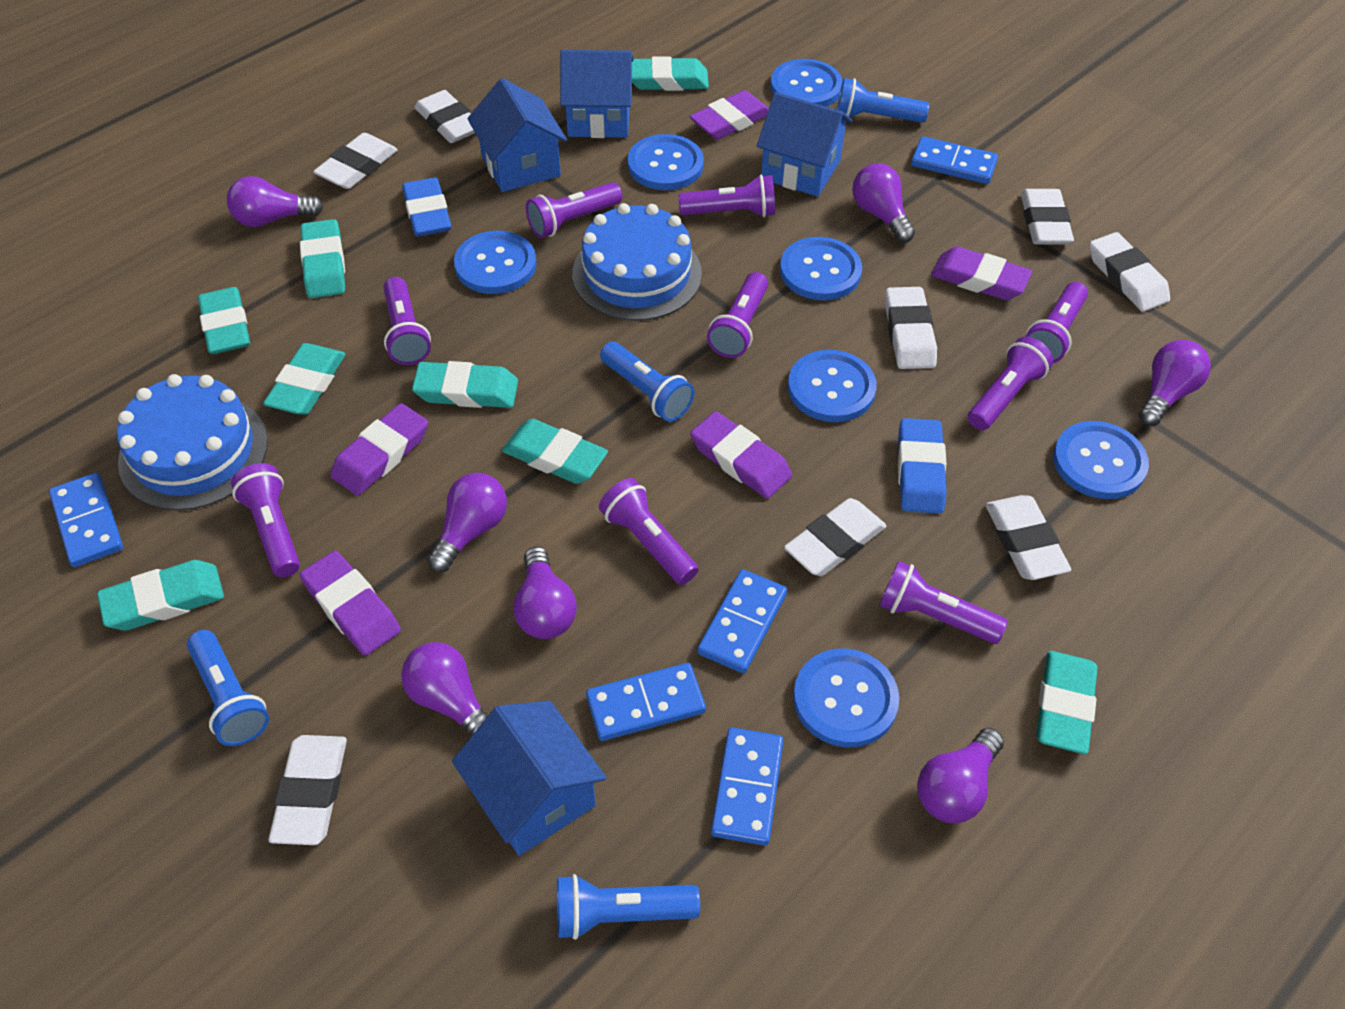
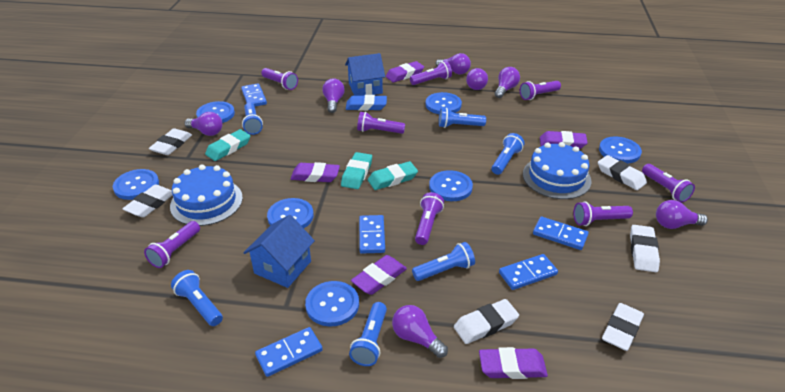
blue eraser: [402,177,451,237] [898,418,947,514] = 2 -> [346,95,387,111] = 1
blue flashlight: [187,630,269,746] [557,874,700,940] [600,342,695,422] [837,78,929,123] = 4 -> [171,270,223,326] [242,102,263,135] [349,302,387,366] [412,242,475,281] [439,108,486,128] [491,133,524,175] = 6
blue house: [452,701,607,856] [467,78,567,192] [560,50,634,138] [757,92,853,197] = 4 -> [243,215,315,288] [345,53,385,96] = 2
purple flashlight: [231,463,300,577] [383,277,431,365] [526,182,622,238] [599,478,698,585] [678,175,775,217] [707,272,768,358] [879,561,1008,644] [968,336,1053,430] [1026,282,1088,363] = 9 -> [144,221,200,268] [261,68,298,90] [357,112,405,134] [410,61,452,85] [415,192,444,245] [520,81,561,100] [573,201,633,226] [642,164,695,202] = 8
turquoise eraser: [97,560,224,630] [198,287,250,354] [263,343,346,415] [300,219,345,298] [412,361,518,408] [502,419,608,484] [632,56,709,91] [1036,651,1098,754] = 8 -> [205,129,250,161] [341,152,372,189] [368,161,418,190] = 3
white eraser: [269,735,347,845] [313,133,398,189] [414,90,475,143] [784,498,887,576] [885,287,937,369] [985,495,1071,580] [1021,189,1074,245] [1090,232,1170,312] = 8 -> [123,184,173,217] [149,129,192,155] [454,299,519,344] [598,155,647,190] [602,303,644,351] [630,225,660,272] = 6

